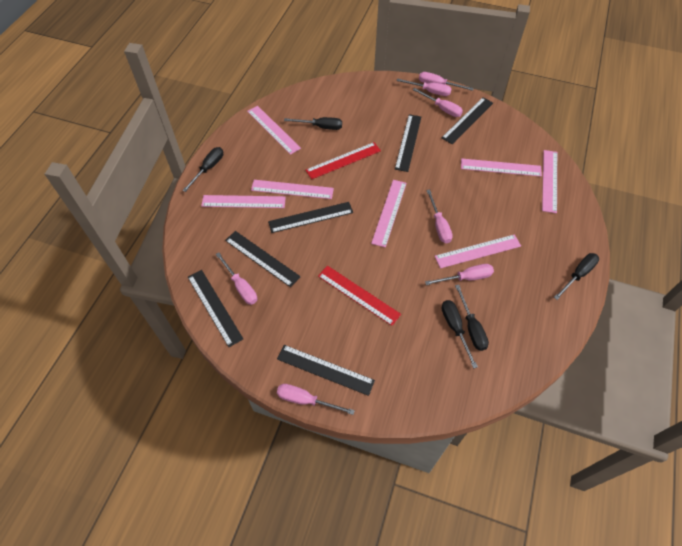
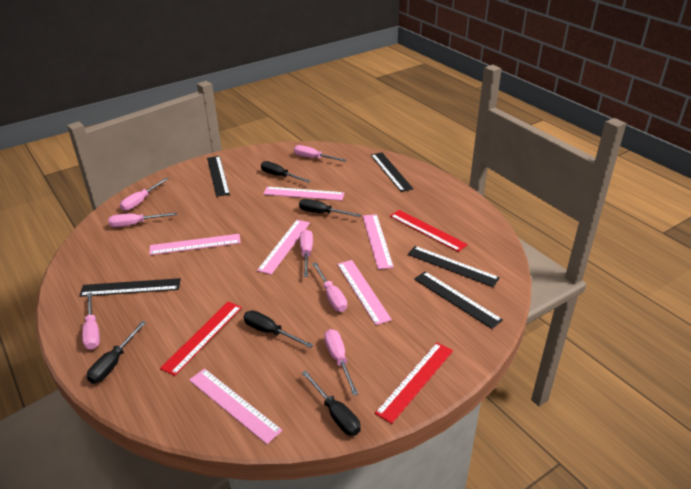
black ruler: [188,270,243,347] [225,231,301,287] [268,202,353,233] [277,345,375,396] [395,114,421,172] [442,97,493,144] = 6 -> [79,278,181,297] [207,156,230,197] [371,152,413,192] [408,246,500,287] [414,272,503,329] = 5
pink ruler: [201,195,286,208] [247,106,301,155] [251,180,334,199] [371,180,407,248] [435,234,521,268] [461,158,542,177] [542,150,557,213] = 7 -> [149,234,241,255] [189,369,282,444] [257,220,310,275] [264,187,344,201] [337,260,392,325] [363,214,394,269] = 6
red ruler: [305,142,381,180] [318,266,401,326] = 2 -> [160,301,242,376] [375,342,453,424] [390,210,468,252] = 3

